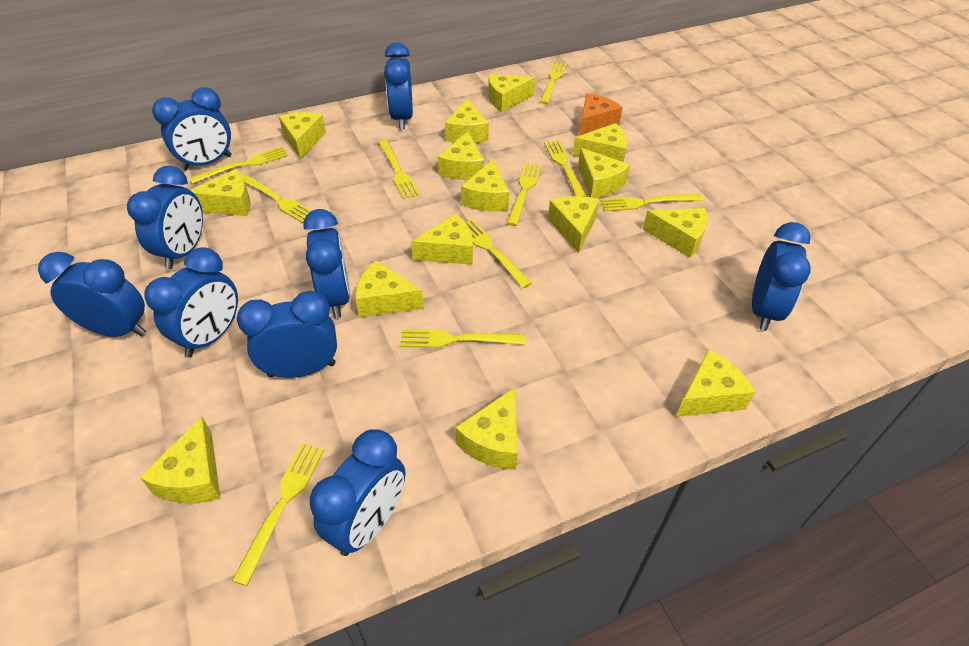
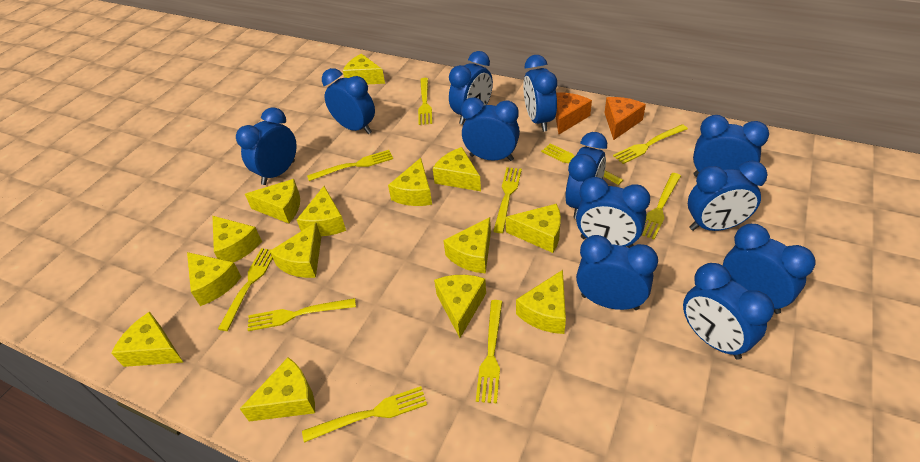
blue clock: [38,252,146,337] [127,166,203,269] [144,247,238,357] [152,87,232,170] [237,291,337,378] [303,209,350,318] [310,429,405,556] [384,42,413,129] [752,222,811,331] = 9 -> [236,107,297,185] [322,68,375,134] [449,51,493,125] [461,97,520,161] [523,55,557,132] [566,132,607,219] [576,177,650,248] [576,235,658,310] [683,263,774,360] [688,160,767,231] [693,115,769,177] [723,224,816,314] = 12
orange cheese: [579,93,623,136] = 1 -> [555,92,592,135] [605,97,646,140] = 2
yellow cheese: [140,416,221,504] [190,169,251,216] [279,112,326,160] [355,261,424,317] [411,214,473,265] [438,131,484,180] [445,99,489,143] [455,387,518,470] [461,159,509,211] [488,74,535,112] [548,196,599,253] [572,123,627,162] [578,148,630,198] [643,208,707,258] [676,349,755,417] = 15 -> [111,312,183,367] [187,252,241,306] [212,216,262,262] [240,357,315,421] [245,179,300,223] [270,222,321,278] [296,186,346,236] [343,54,385,84] [388,158,432,206] [433,147,481,191] [434,275,486,338] [443,217,491,274] [506,204,561,253] [516,270,566,334] = 14

